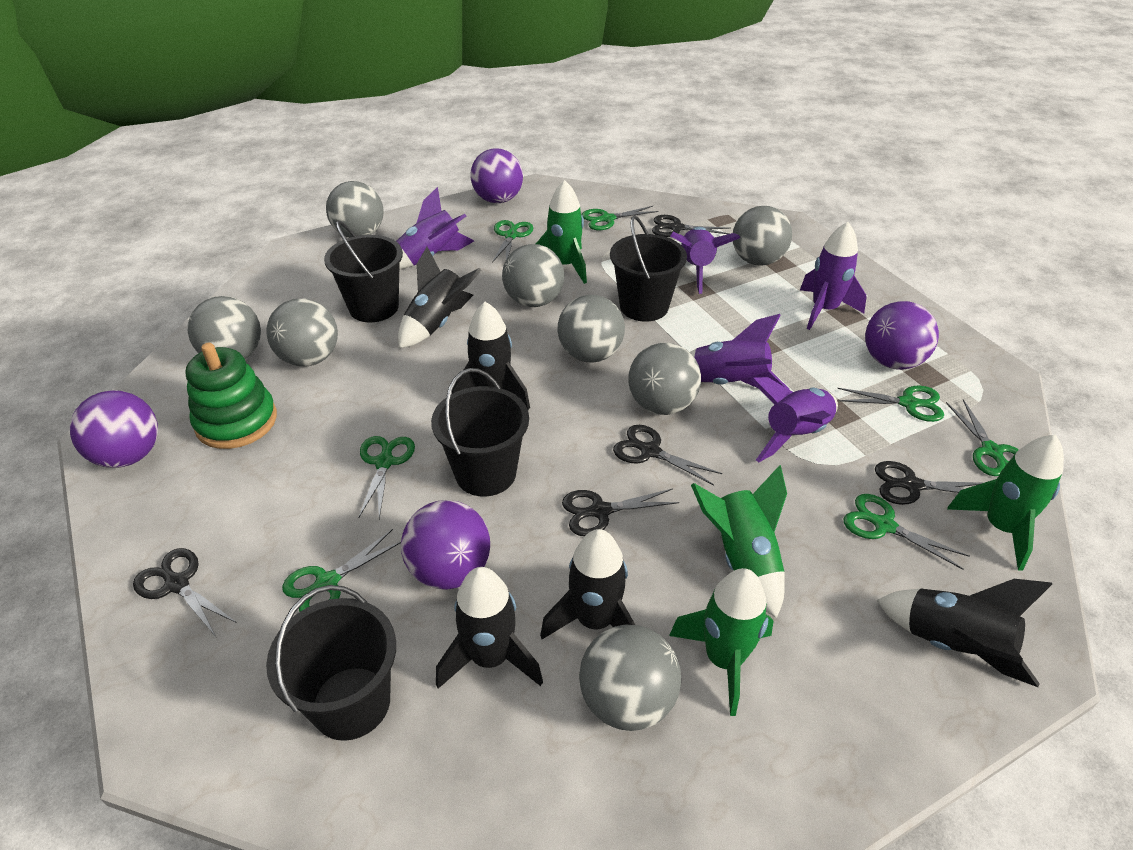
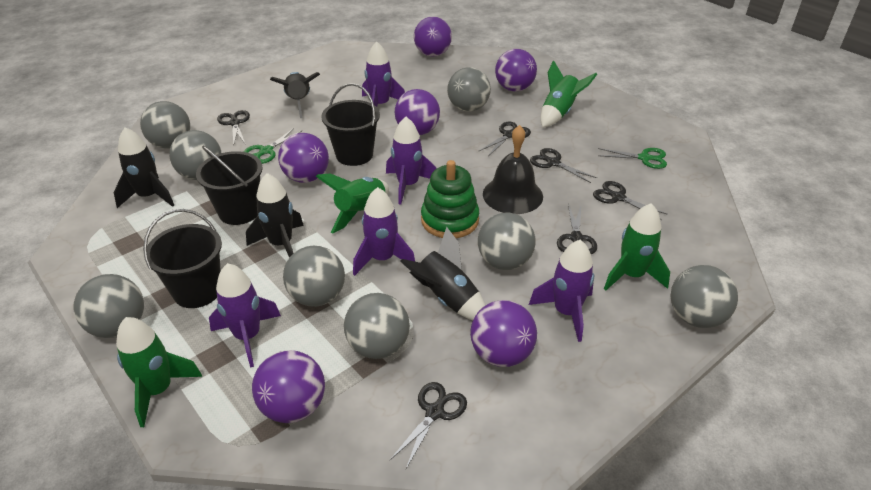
black bell: none = 0 -> [483,125,543,214] = 1
black bucket: [266,585,396,741] [324,220,403,322] [431,368,529,497] [610,215,687,322] = 4 -> [143,209,222,308] [196,146,263,225] [321,83,380,166] = 3
black rocket: [398,247,482,348] [436,567,543,689] [452,302,530,410] [540,529,635,639] [877,579,1052,687] = 5 -> [113,127,174,208] [246,173,304,257] [270,72,320,118] [400,227,486,320] = 4
black scissors: [133,548,237,637] [562,489,679,536] [613,425,722,485] [652,215,731,237] [875,461,982,505] = 5 -> [217,110,250,146] [390,382,467,469] [479,121,531,156] [530,148,597,183] [557,204,597,254] [593,181,667,220] = 6
green scissors: [282,529,401,612] [358,436,415,519] [492,220,533,263] [582,206,659,230] [837,386,944,422] [844,494,970,570] [946,399,1019,476] = 7 -> [243,128,302,164] [598,148,667,169] = 2
purple ball: [70,390,158,468] [401,500,490,590] [470,149,523,203] [865,301,939,370] = 4 -> [252,350,325,423] [278,133,329,183] [395,89,440,135] [414,17,452,57] [470,300,537,367] [495,49,537,92] = 6

